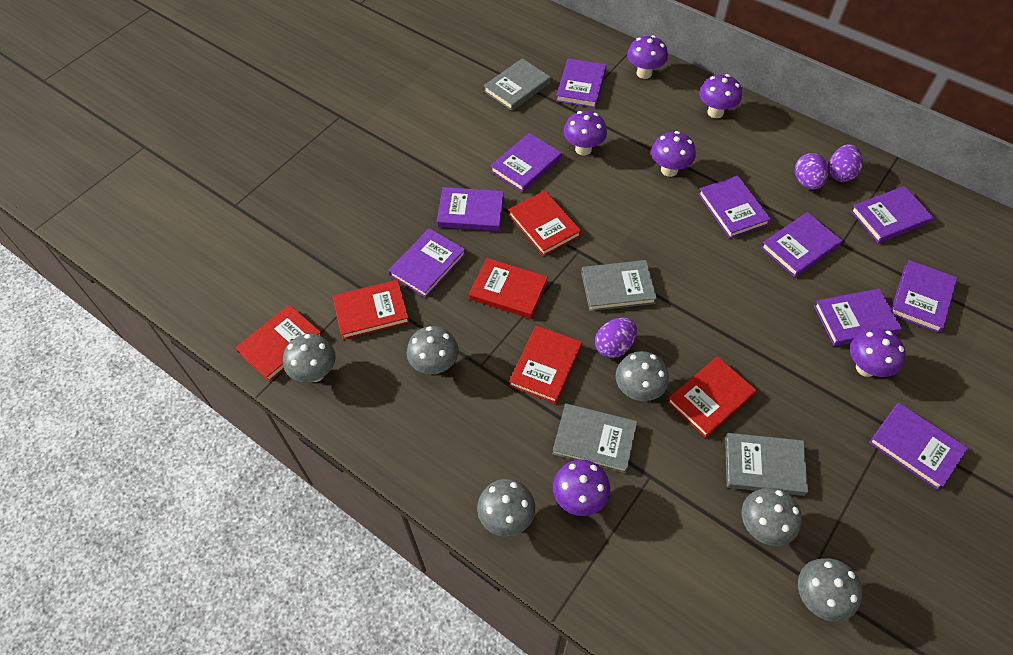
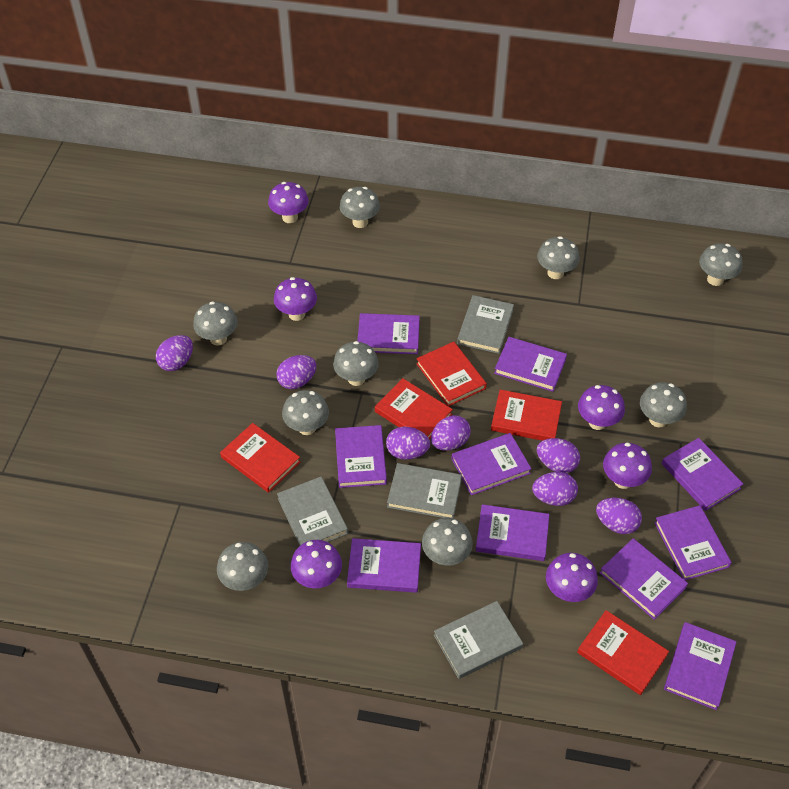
grey mushroom: [283,334,336,382] [407,326,459,374] [477,479,535,537] [616,351,669,401] [742,487,802,546] [798,558,862,622] = 6 -> [193,302,238,345] [217,542,268,591] [282,390,329,435] [333,341,379,386] [340,187,380,228] [422,518,473,565] [537,236,580,279] [640,382,687,427] [699,243,742,286] = 9
purple egg: [595,318,637,358] [795,153,829,190] [829,144,863,182] = 3 -> [156,335,193,371] [276,355,316,389] [386,427,430,460] [431,415,471,451] [532,472,578,506] [537,438,580,473] [596,498,642,534] = 7
red book: [236,305,323,382] [333,280,410,340] [469,258,548,319] [508,191,581,256] [509,325,582,404] [667,356,757,438] = 6 -> [220,423,300,493] [375,378,453,439] [416,342,487,407] [491,390,562,441] [577,610,669,695] = 5

